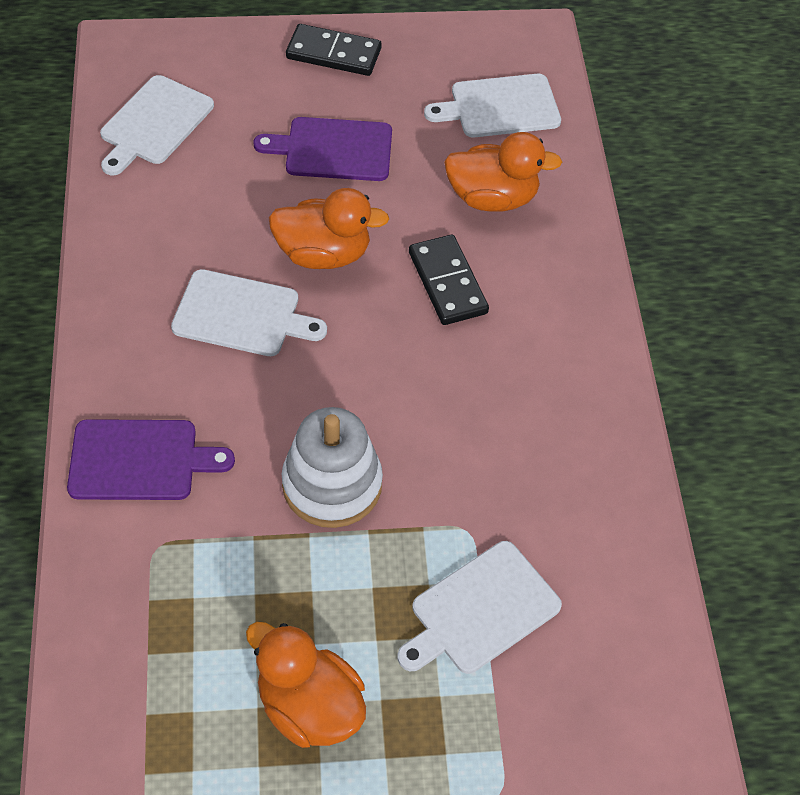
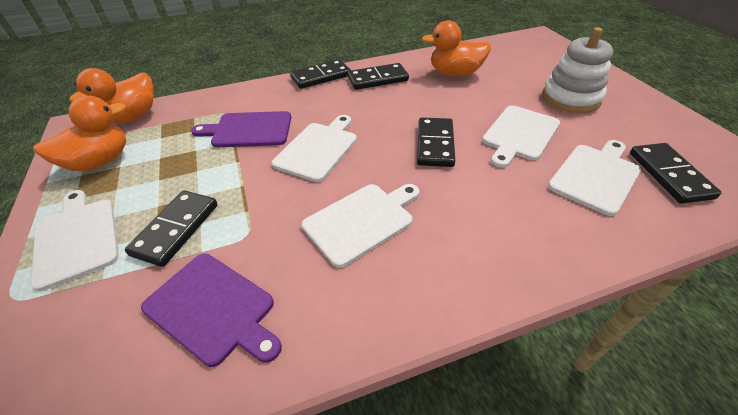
black domino: [286,24,382,76] [409,235,489,325] = 2 -> [125,190,218,267] [290,59,351,89] [347,63,409,90] [417,117,455,167] [630,143,722,204] = 5
white cutting board: [100,75,214,175] [171,269,327,356] [397,541,562,674] [424,74,561,137] = 4 -> [31,190,119,291] [272,115,357,182] [302,184,420,268] [482,105,560,168] [548,140,641,216] = 5

